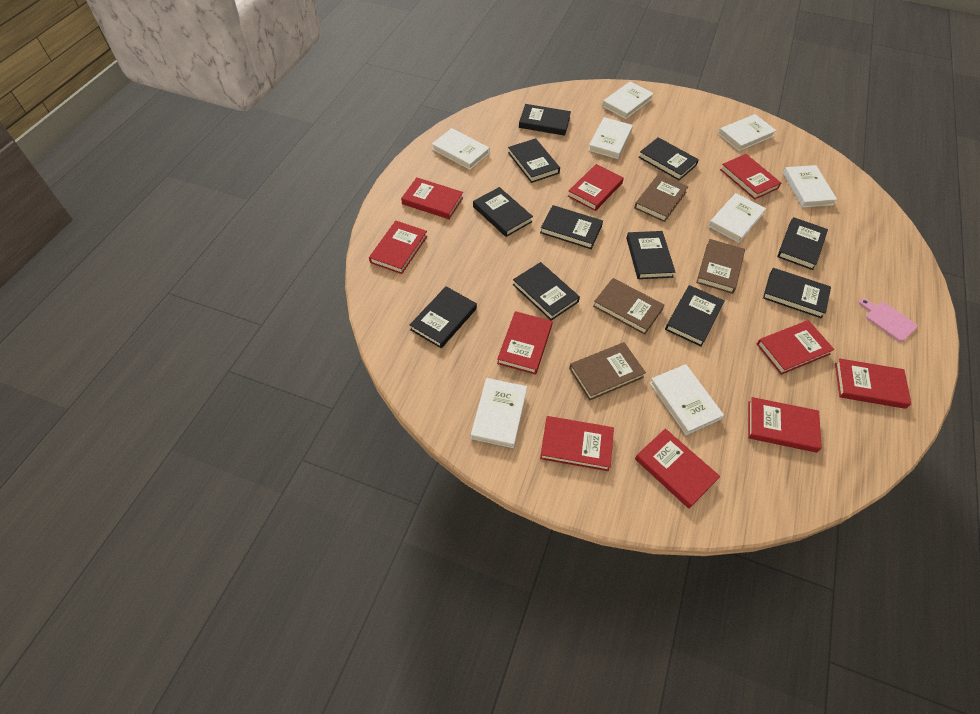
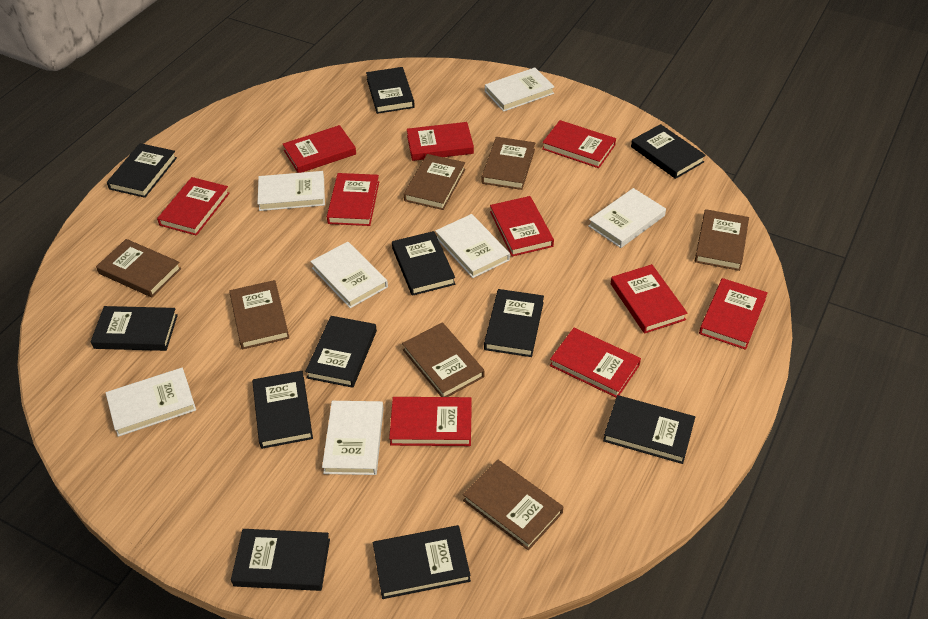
brown book: [569,342,646,401] [593,278,664,335] [634,174,688,222] [696,239,745,294] = 4 -> [96,239,181,297] [229,280,289,349] [402,323,484,397] [404,154,465,210] [463,460,563,550] [482,137,535,190] [695,209,749,271] = 7
pink cutting board: [859,298,917,342] = 1 -> none = 0
white book: [432,128,490,170] [471,378,527,448] [588,117,633,159] [602,81,654,119] [650,364,724,435] [708,193,766,243] [718,114,777,151] [783,165,837,208] = 8 -> [106,368,196,437] [257,171,325,211] [310,242,388,308] [322,401,384,475] [435,214,510,278] [485,68,554,112] [588,188,666,248] = 7

